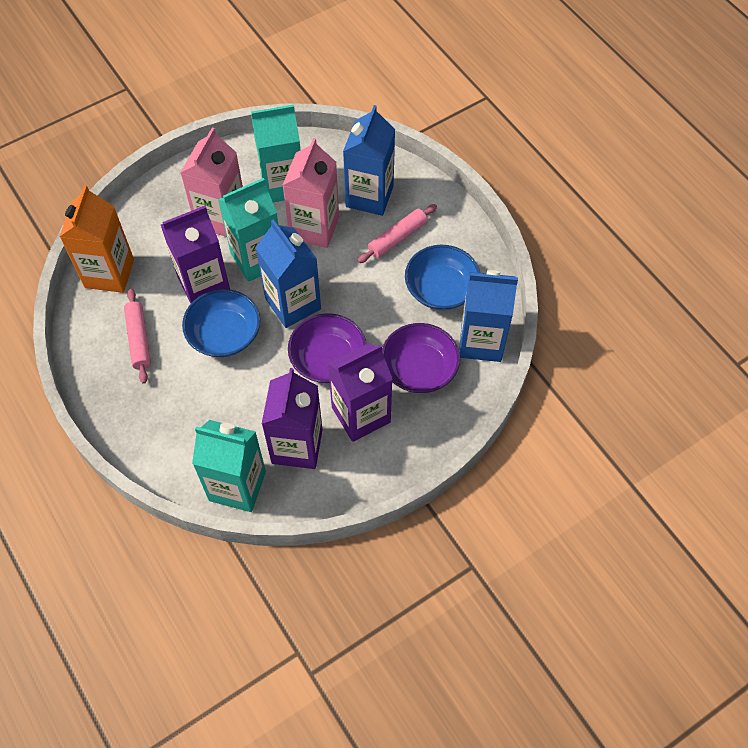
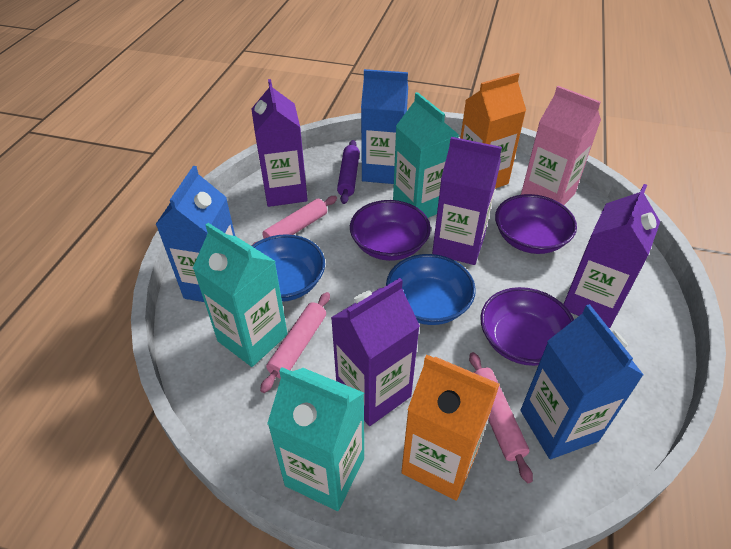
orange carton: [59,185,134,293] = 1 -> [401,354,500,501] [460,73,526,189] = 2
pink carton: [180,128,243,237] [282,138,339,248] = 2 -> [521,86,601,205] = 1
pink rolling pin: [124,289,151,384] [357,204,437,263] = 2 -> [252,196,337,245] [260,292,330,393] [469,352,533,483] = 3
purple bowl: [288,313,366,383] [382,323,460,393] = 2 -> [350,200,431,261] [480,287,574,366] [495,194,577,254] = 3
purple carton: [161,206,230,304] [262,368,323,469] [328,343,393,442] = 3 -> [251,79,308,207] [331,278,420,426] [432,137,502,265] [563,184,660,328] = 4
purple rolling pin: none = 0 -> [337,140,360,204] = 1

